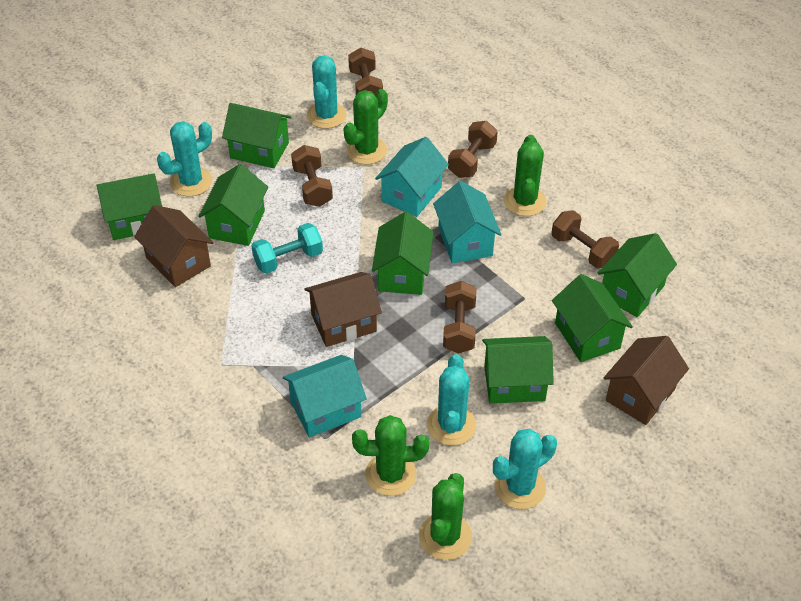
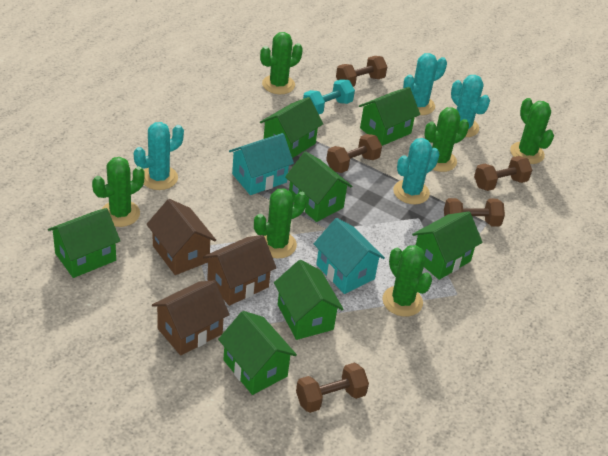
green cactus: [344,89,388,165] [352,415,429,496] [419,473,472,560] [504,135,546,216] = 4 -> [92,157,145,227] [254,188,307,258] [260,32,303,94] [382,245,432,317] [424,107,469,172] [510,98,554,164] = 6
turquoise house: [283,355,367,437] [375,137,449,217] [433,181,501,264] = 3 -> [229,133,294,195] [314,218,385,294] = 2

